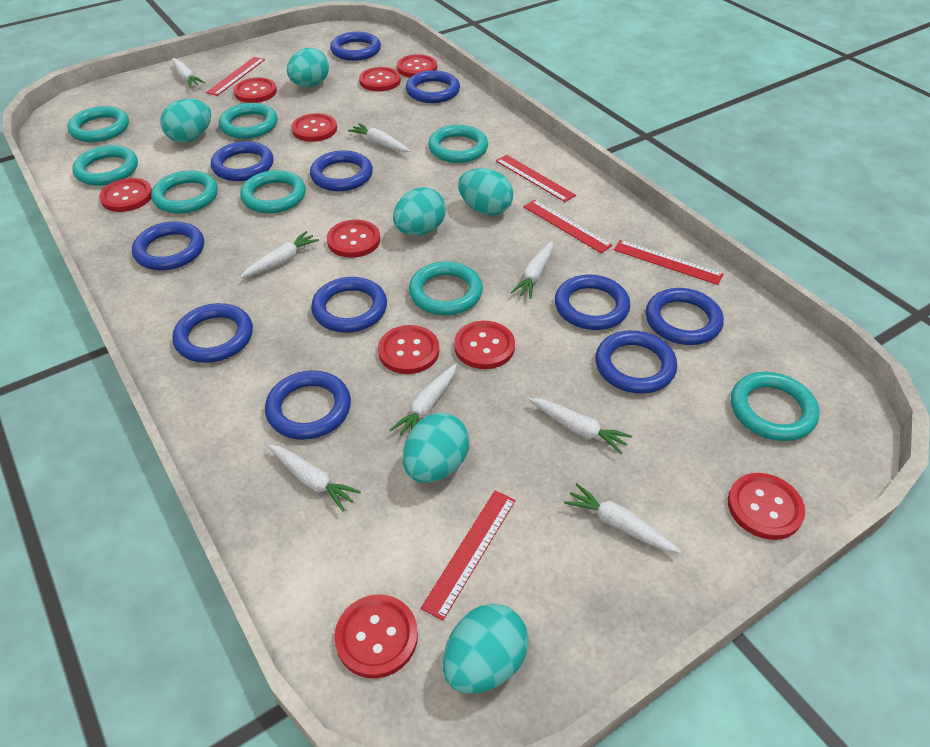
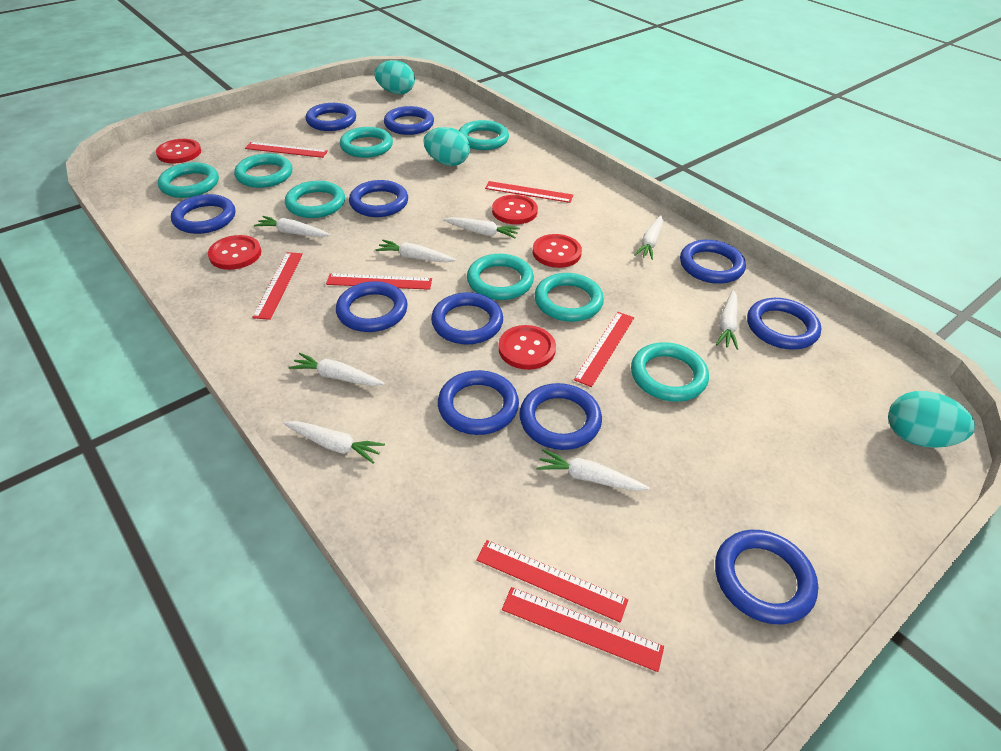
red button: [99,178,152,212] [233,78,277,103] [291,113,337,142] [327,220,380,258] [334,594,418,678] [359,67,401,91] [378,325,439,374] [397,54,437,77] [454,321,515,369] [728,473,805,540] = 10 -> [156,139,201,164] [208,235,261,270] [492,195,538,224] [498,325,556,370] [532,234,582,268] = 5
red ruler: [206,57,265,96] [421,490,516,621] [496,155,576,202] [523,200,612,253] [614,240,724,285] = 5 -> [245,142,328,158] [252,252,303,320] [326,273,432,290] [476,540,628,623] [485,181,573,203] [502,587,664,672] [574,312,634,387] = 7
turquoise egg: [160,99,211,143] [287,48,329,87] [393,187,446,235] [403,413,469,483] [443,603,529,694] [458,168,513,216] = 6 -> [374,60,415,94] [423,127,470,166] [888,391,975,448] = 3

